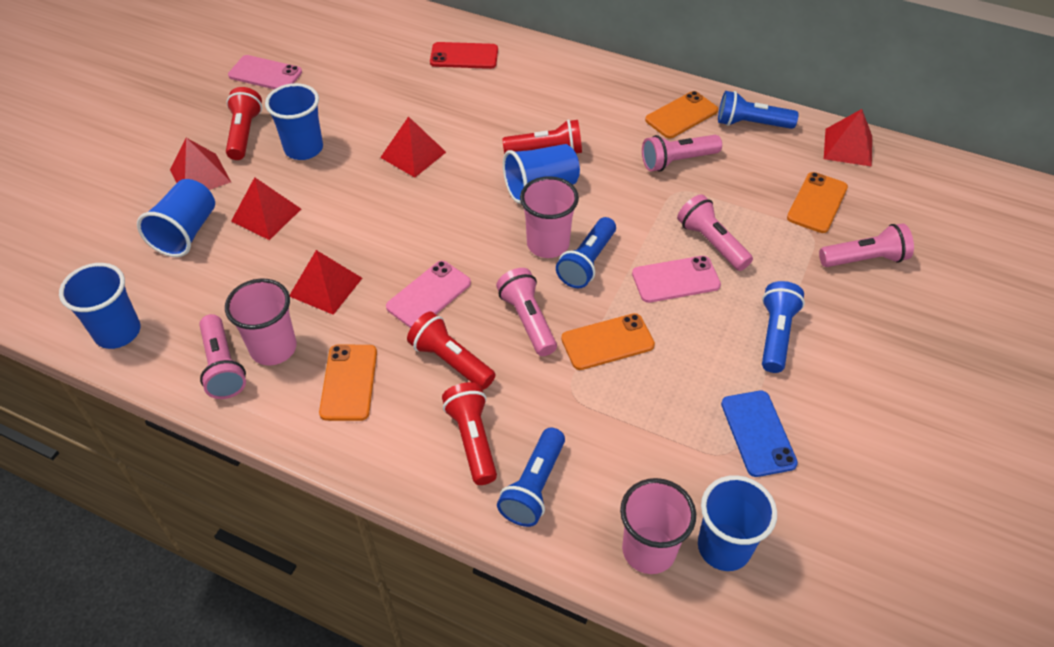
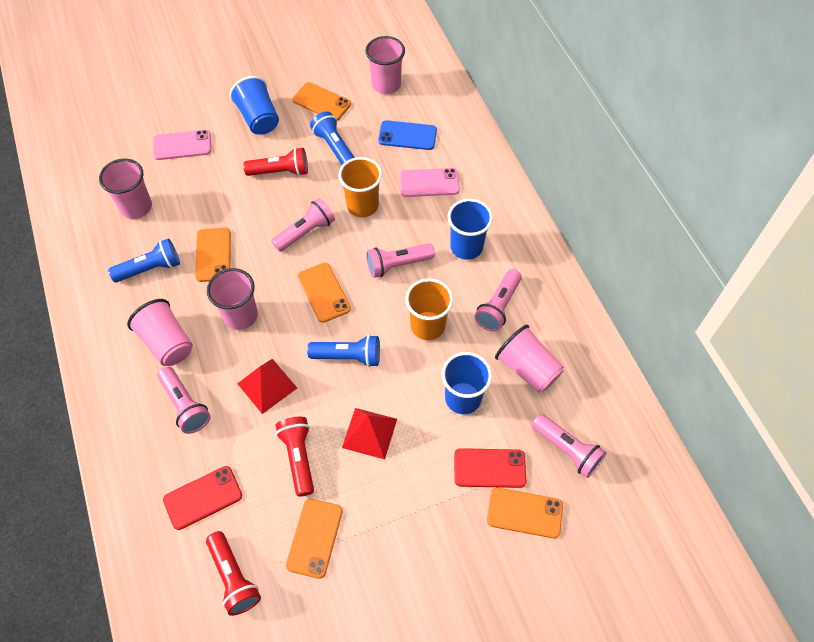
blue cup: [59,263,140,349] [137,179,215,257] [265,83,323,160] [503,144,580,204] [698,475,777,571] = 5 -> [230,76,279,135] [442,352,492,414] [448,199,493,260] = 3
blue flashlight: [497,428,565,527] [556,217,616,288] [718,91,799,129] [762,281,805,373] = 4 -> [108,238,180,282] [307,335,380,367] [310,111,355,165] = 3
orange cup: none = 0 -> [338,157,382,217] [405,278,453,340] = 2
orange phone: [319,345,377,421] [561,313,655,370] [645,91,718,138] [787,172,848,233] = 4 -> [195,227,231,282] [286,499,343,579] [292,82,351,121] [298,263,351,323] [487,488,563,538] = 5
pink cup: [225,278,296,365] [520,176,579,258] [620,478,696,574] = 3 -> [99,159,152,219] [127,299,193,366] [207,268,258,330] [365,36,405,94] [495,325,564,392] = 5
pink phone: [228,55,302,89] [386,261,471,328] [632,256,721,303] = 3 -> [153,130,211,160] [400,168,460,197] = 2
red flashlight: [226,87,262,160] [407,311,495,390] [442,382,497,485] [502,119,582,154] = 4 -> [206,531,261,616] [243,147,308,176] [276,417,314,497] = 3
red phone: [430,42,498,69] = 1 -> [163,466,242,530] [454,448,526,488] = 2
red pyramid: [170,138,231,190] [231,177,301,240] [290,250,362,315] [380,116,446,178] [824,109,872,167] = 5 -> [237,359,297,414] [342,408,397,460] = 2

